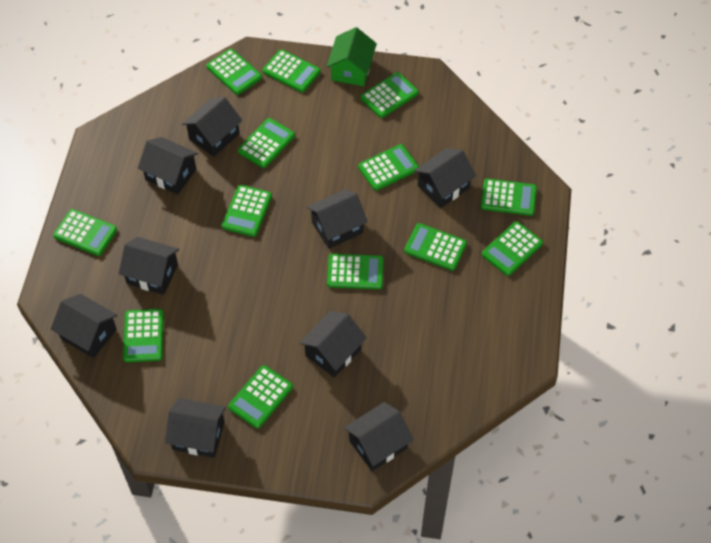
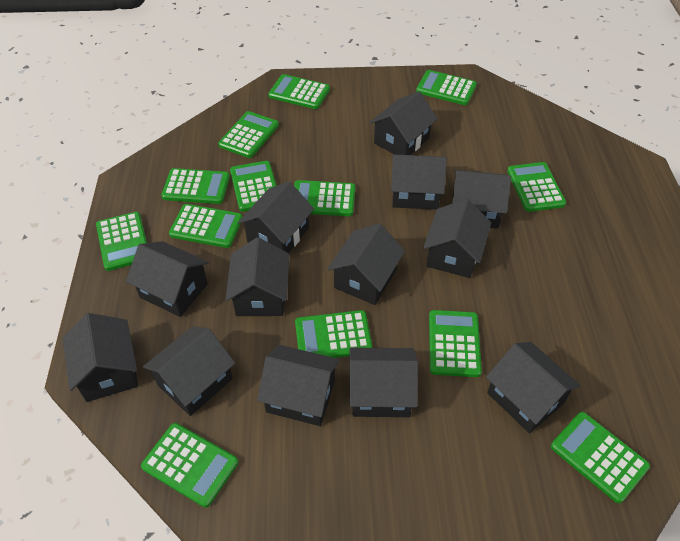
black house: [51,294,118,358] [118,237,179,295] [138,137,198,195] [165,398,226,458] [182,97,243,157] [299,311,367,378] [307,189,368,249] [344,402,414,471] [414,148,476,208] = 9 -> [63,313,138,402] [126,241,209,317] [143,326,235,416] [225,237,289,316] [238,181,314,253] [257,345,340,426] [327,224,405,305] [349,348,418,417] [370,91,437,155] [391,154,447,210] [423,199,491,278] [452,170,511,229] [486,342,581,433] = 13
green house: [327,27,377,86] = 1 -> none = 0

